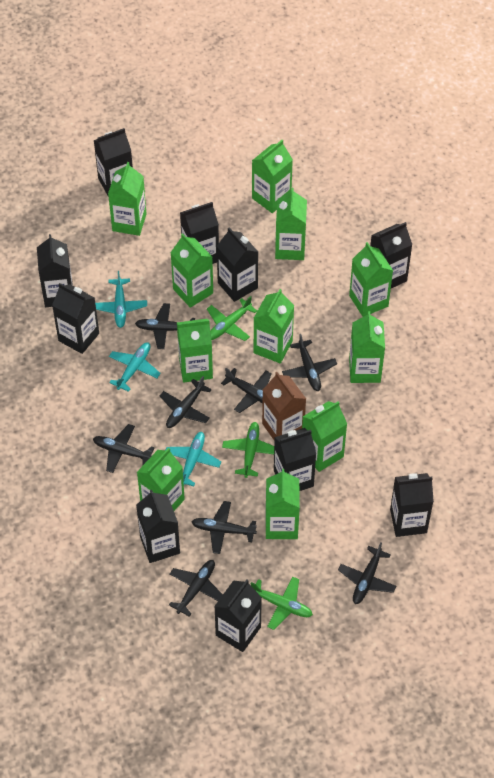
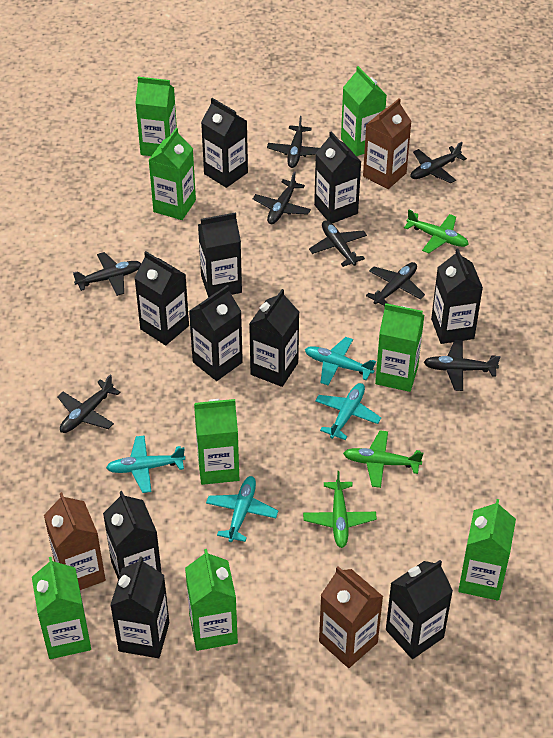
brown carton: [262,372,306,441] = 1 -> [44,492,106,590] [319,566,383,668] [363,98,412,189] = 3
green carton: [108,162,147,236] [137,448,185,511] [170,233,213,308] [177,319,213,382] [252,140,293,213] [254,289,294,363] [266,469,300,539] [275,188,307,260] [302,401,347,472] [349,242,393,317] [349,311,385,383] = 11 -> [32,557,91,659] [135,77,177,156] [149,128,196,220] [185,549,238,651] [194,399,239,485] [341,66,387,156] [375,303,424,392] [458,499,516,601] = 8
turquoise plane: [95,271,147,328] [109,342,161,392] [166,432,221,486] = 3 -> [106,436,185,493] [206,476,278,542] [305,337,376,385] [315,383,381,440] = 4

